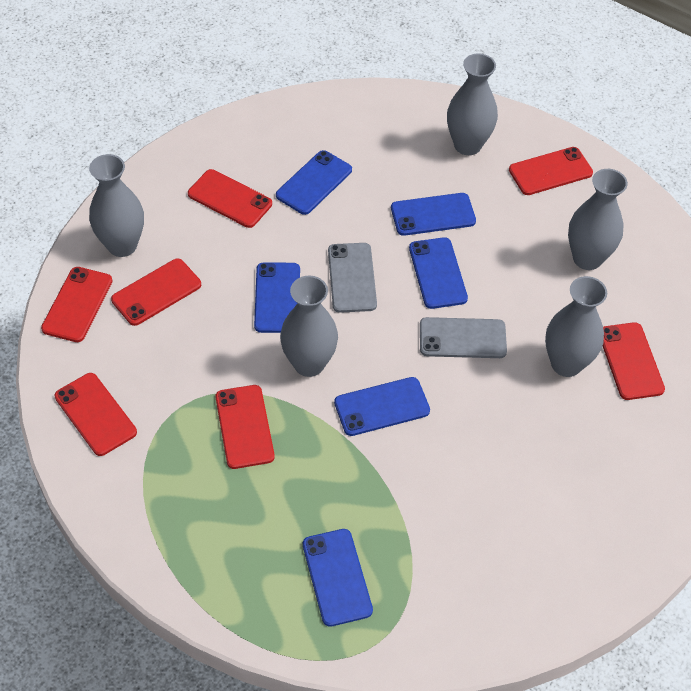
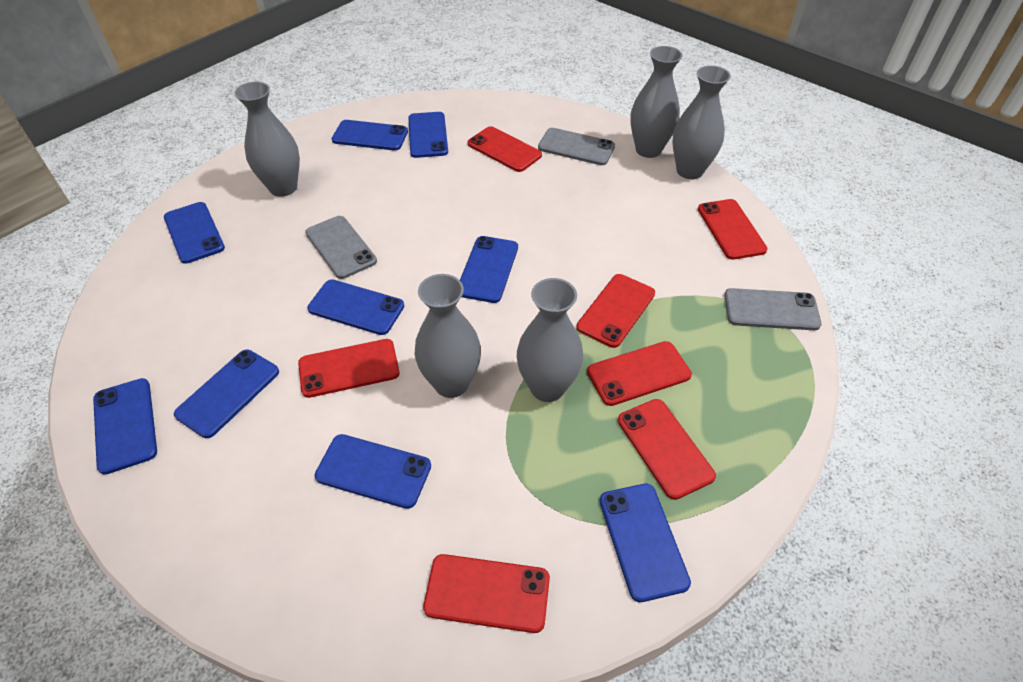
blue phone: [254,262,300,333] [276,150,352,215] [303,529,373,627] [334,377,430,436] [391,193,476,236] [409,237,468,309] = 6 -> [93,378,157,475] [164,202,225,264] [174,349,279,438] [307,280,404,335] [315,434,431,509] [332,120,408,150] [408,112,448,158] [460,236,518,303] [599,484,691,602] = 9
grey phone: [328,243,377,313] [420,317,507,358] = 2 -> [305,216,377,279] [538,128,615,165] [724,288,822,330] = 3

